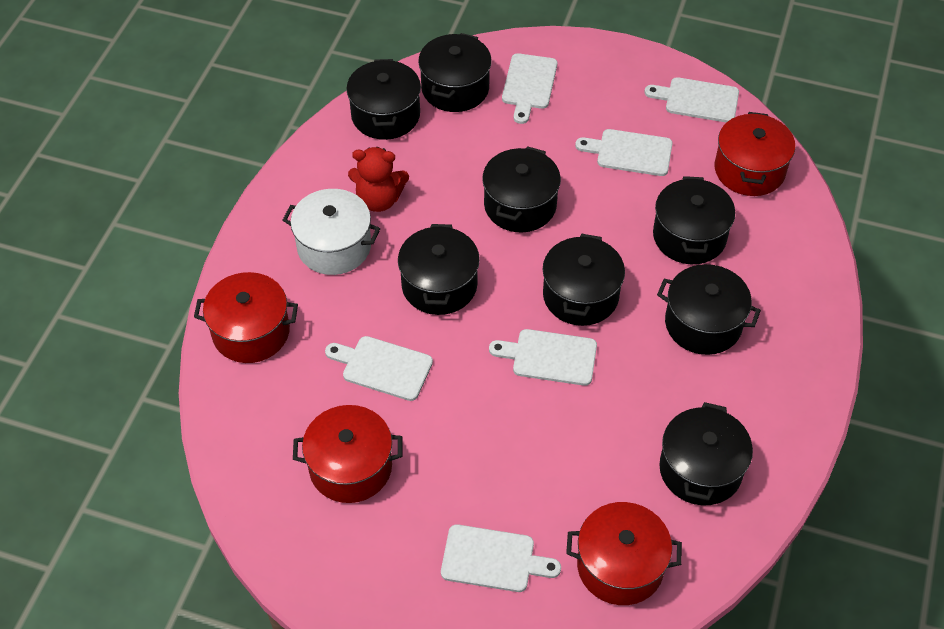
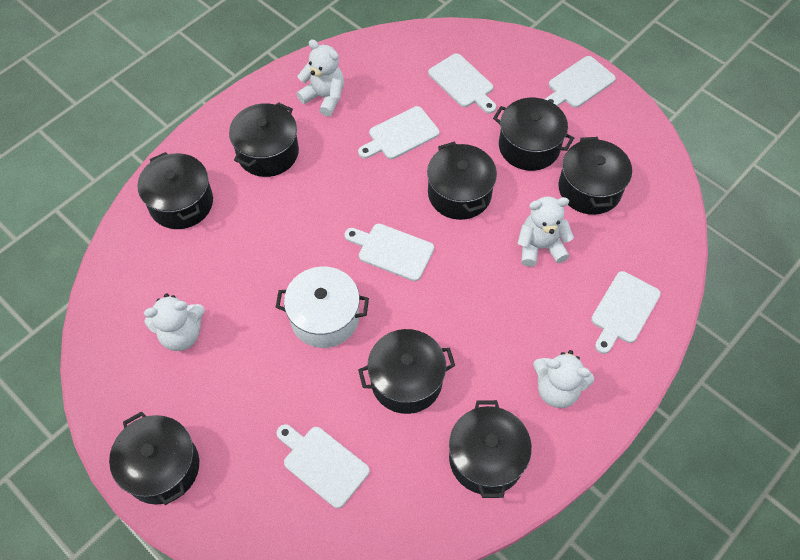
red pot: [194,272,298,363] [293,405,402,503] [566,502,682,605] [715,112,795,196] = 4 -> none = 0
red teddy bear: [348,147,409,212] = 1 -> none = 0
white teddy bear: none = 0 -> [144,293,205,351] [297,39,344,117] [517,196,574,267] [533,350,594,408] = 4

